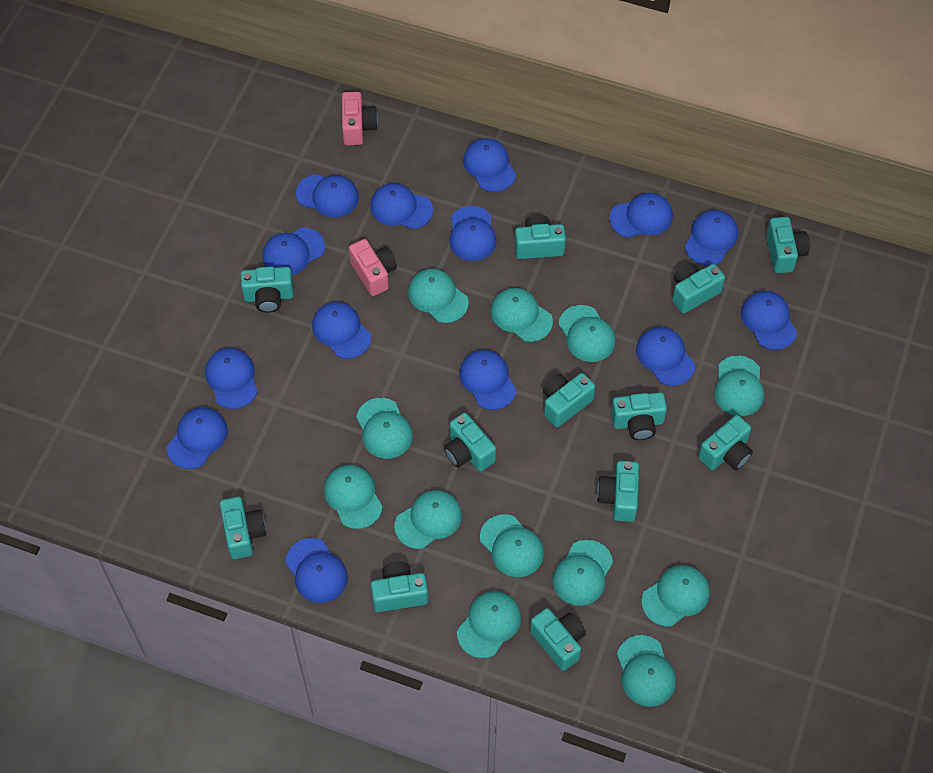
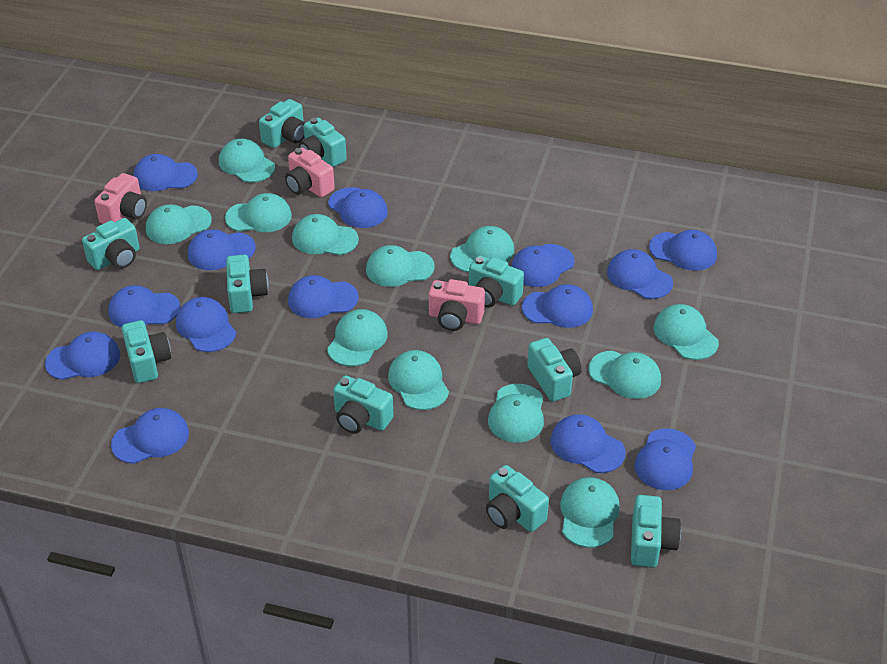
pink camera: [342,92,378,145] [349,239,397,296] = 2 -> [94,173,147,224] [285,147,335,197] [429,279,485,331] = 3
turquoise camera: [220,497,266,559] [241,266,294,313] [371,562,428,612] [444,413,496,472] [515,215,566,259] [530,608,586,671] [543,373,595,427] [597,461,639,522] [611,392,667,440] [672,263,725,313] [698,415,753,470] [766,217,810,273] = 12 -> [82,218,140,270] [122,320,171,383] [226,255,269,313] [259,99,305,148] [299,117,347,167] [333,375,394,434] [469,255,524,307] [486,465,549,532] [527,338,582,402] [631,495,681,568] = 10

